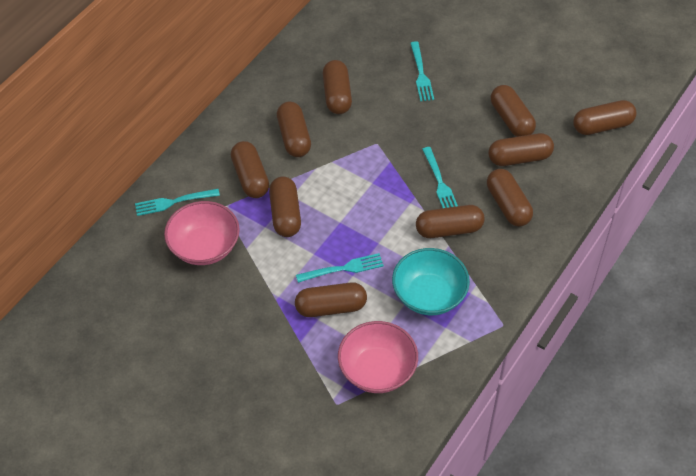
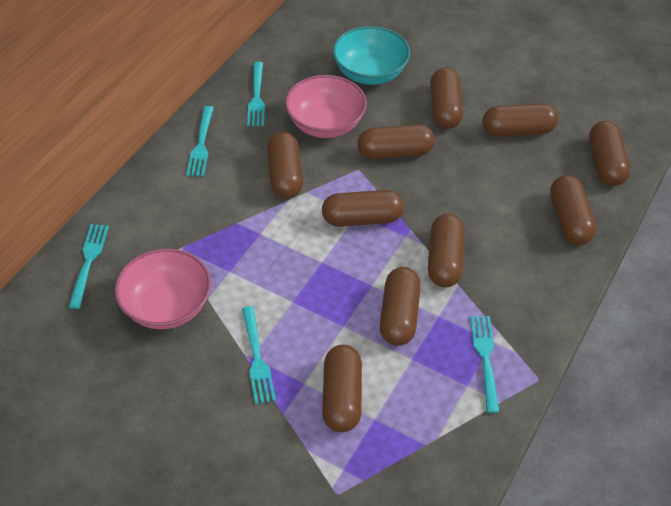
turquoise fork: [135,189,220,216] [296,253,384,283] [410,41,434,101] [422,147,458,208] = 4 -> [69,224,109,309] [186,106,214,177] [242,306,276,404] [247,62,265,126] [470,316,499,413] = 5

